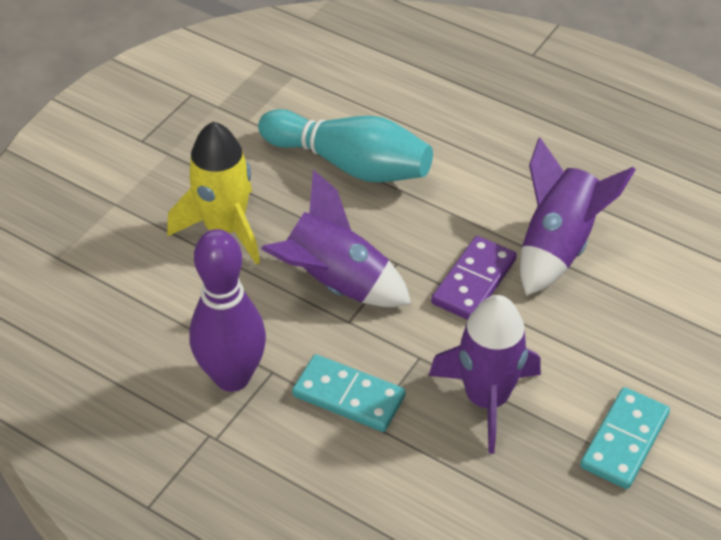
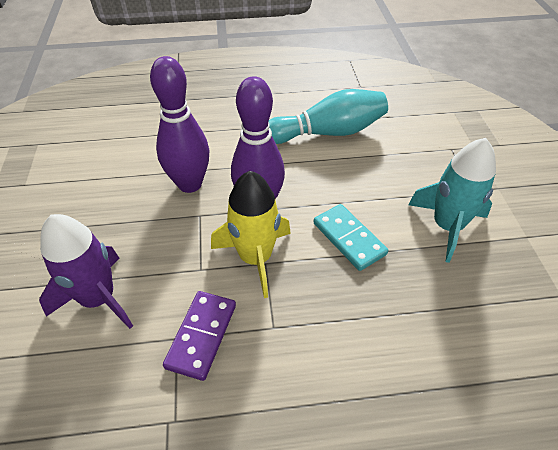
purple bowling pin: [189,229,266,392] = 1 -> [150,56,209,193] [231,76,285,200] = 2
purple rocket: [261,170,411,307] [429,295,541,454] [520,137,636,296] = 3 -> [39,214,133,329] = 1
turquoise domino: [292,354,406,432] [580,387,670,489] = 2 -> [314,204,388,271] = 1
turquoise rocket: none = 0 -> [408,138,496,263] = 1

